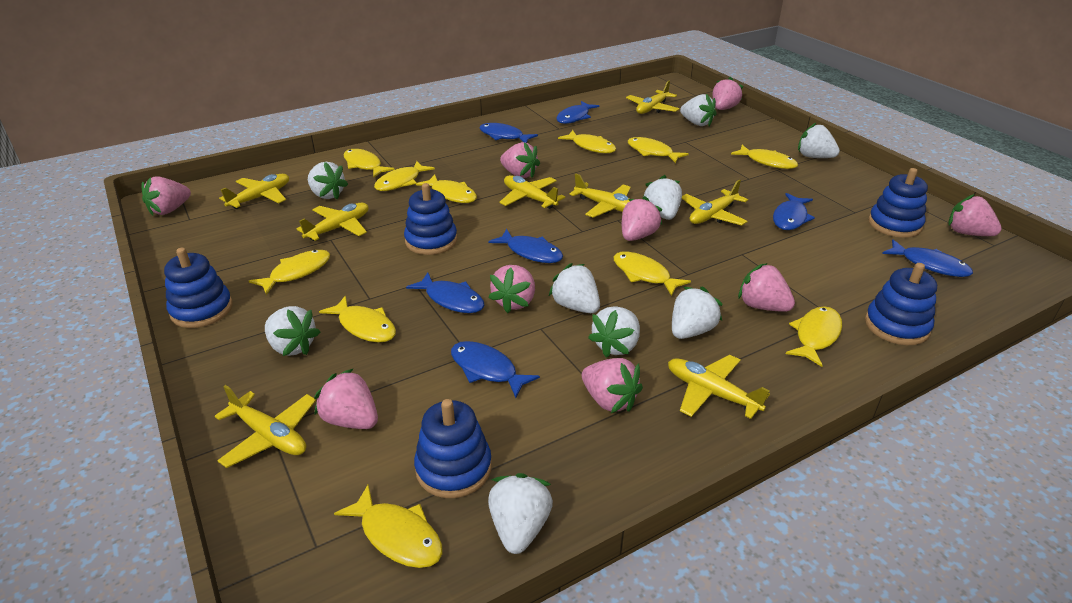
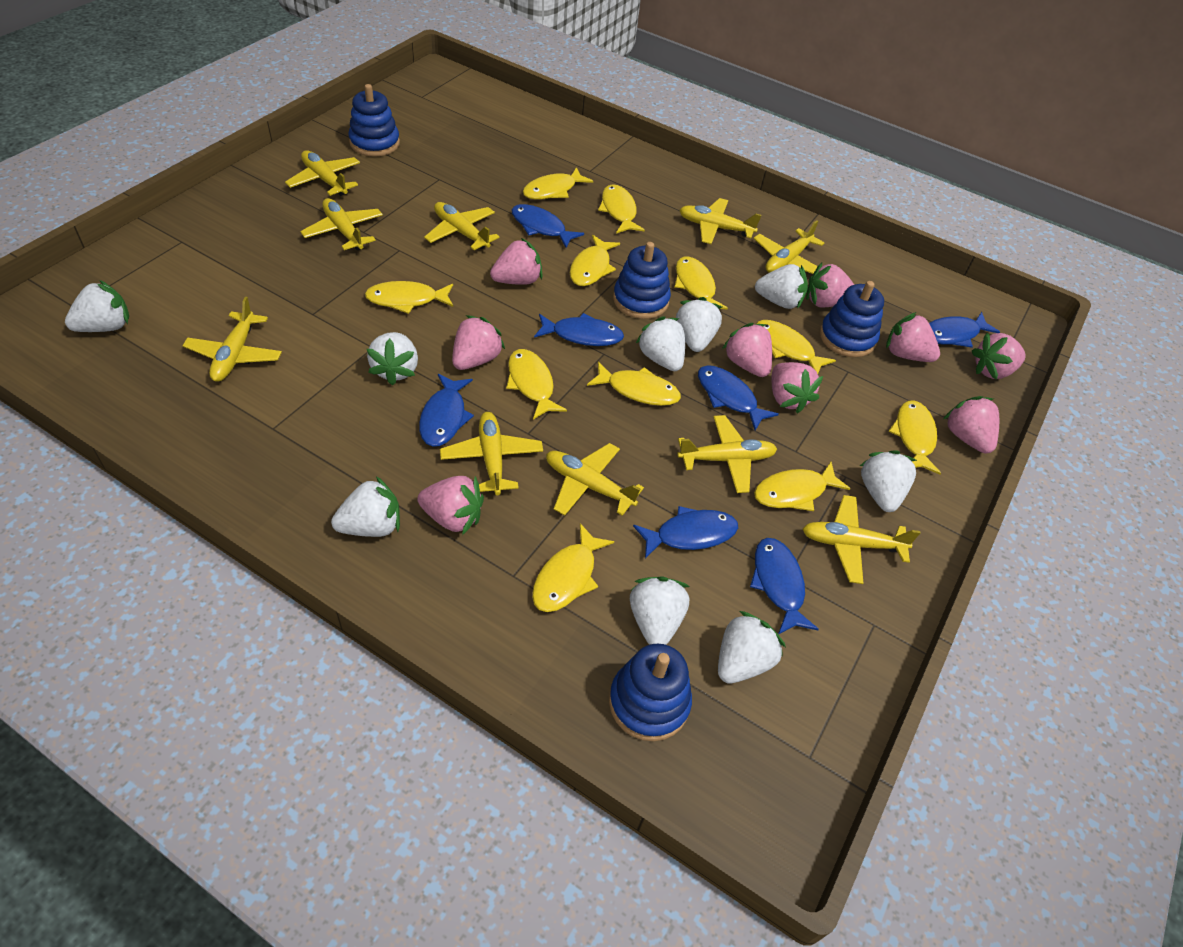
blue stacking toy: [164,248,233,328] [404,183,457,255] [414,399,492,498] [865,263,937,345] [868,168,928,238] = 5 -> [348,84,400,157] [609,644,692,741] [613,242,671,319] [820,281,884,357] = 4
yellow plane: [215,385,316,468] [219,174,289,209] [296,202,369,241] [499,175,565,209] [569,174,631,218] [626,81,679,114] [668,355,770,419] [682,179,748,225] = 8 -> [182,297,282,382] [285,150,360,196] [300,198,383,250] [424,202,500,250] [440,412,543,495] [546,443,644,516] [677,415,777,493] [679,198,761,244] [753,220,824,274] [802,495,920,584] = 10

